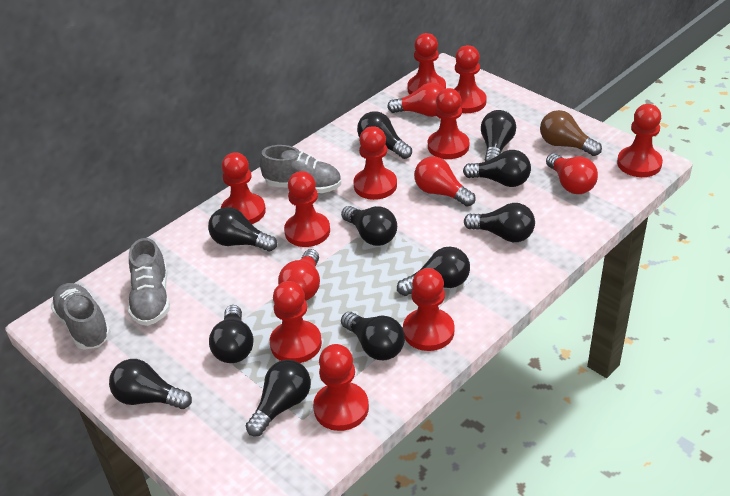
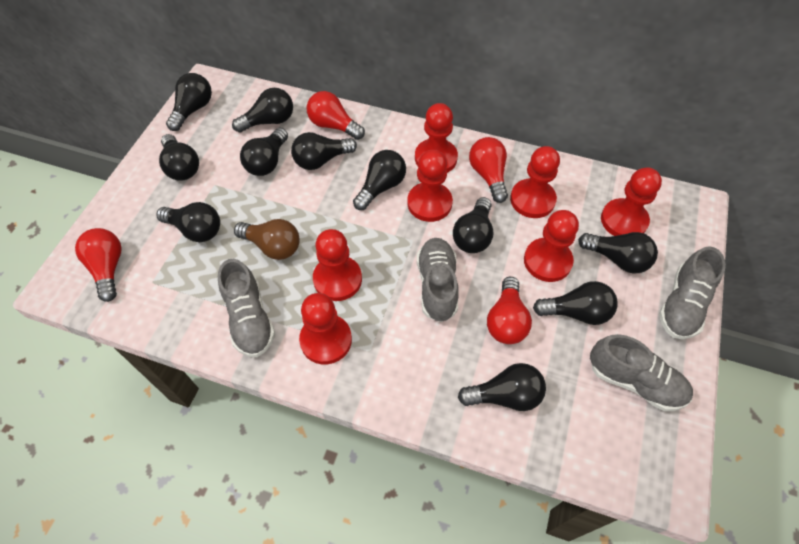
grey shoe: [51,283,111,350] [128,238,170,326] [260,145,341,193] = 3 -> [218,259,275,357] [417,238,459,322] [590,334,693,411] [659,246,726,339] = 4
red pawn: [221,152,266,224] [270,281,322,363] [284,171,330,247] [313,344,369,431] [353,126,397,200] [403,268,454,351] [407,33,446,94] [428,88,469,159] [454,45,487,113] [617,104,663,177] = 10 -> [299,293,352,365] [313,229,362,301] [407,150,453,222] [415,103,458,173] [510,146,560,218] [524,210,579,282] [601,168,662,236] = 7

